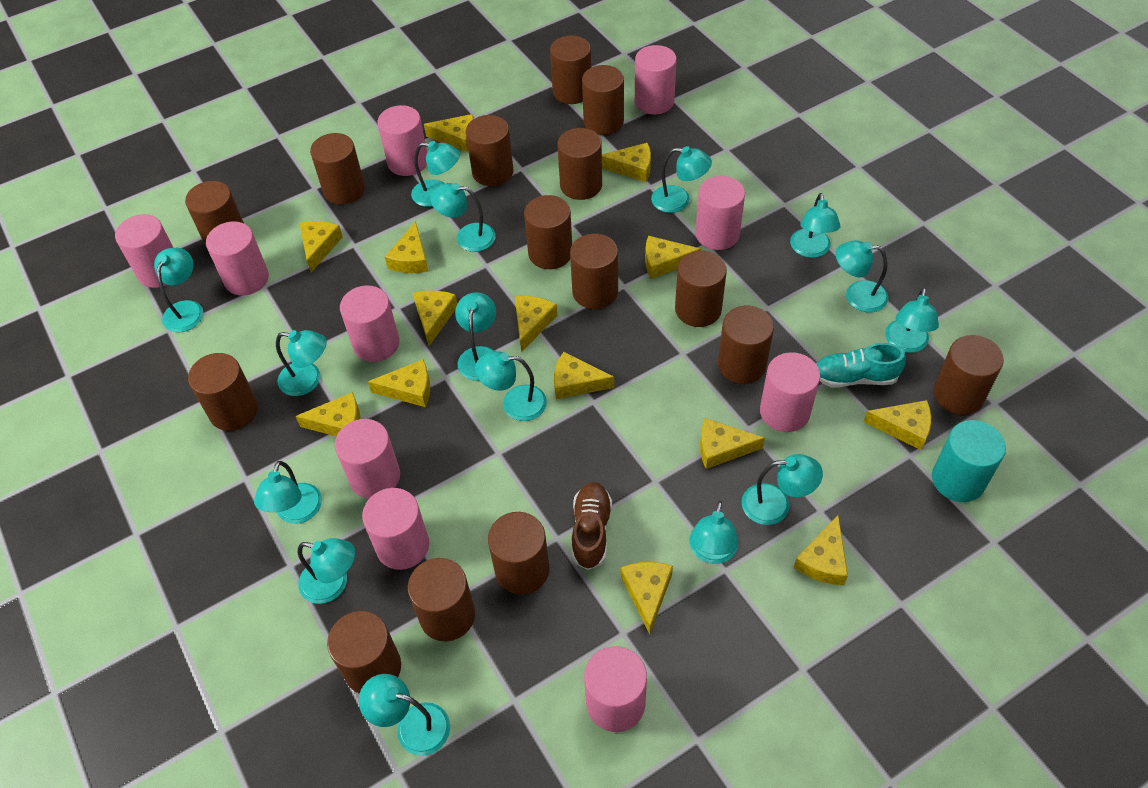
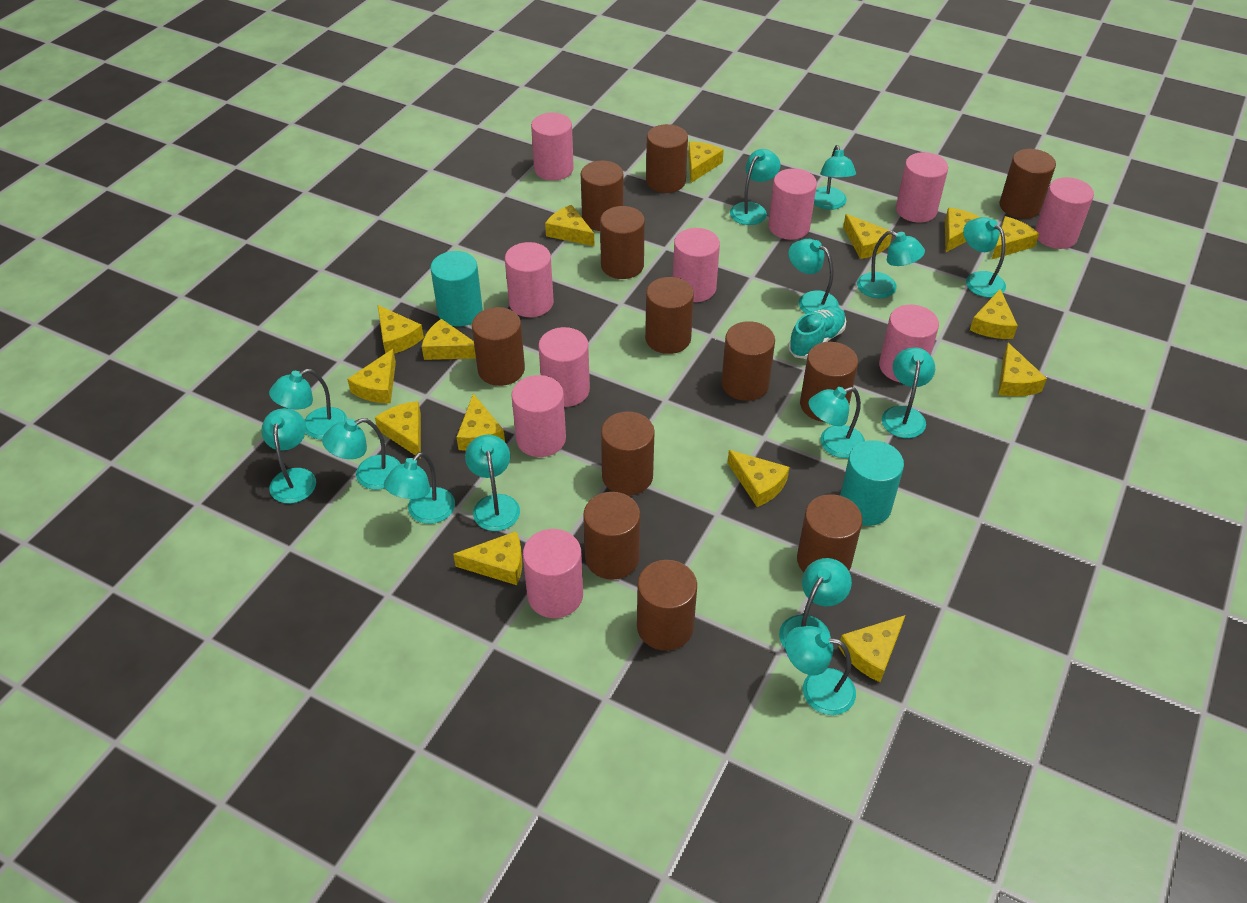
brown cylinder: [185,181,244,248] [188,353,258,431] [310,133,365,204] [327,611,401,694] [408,558,475,641] [466,115,514,186] [488,512,549,594] [524,195,572,269] [550,36,591,104] [557,128,602,200] [570,233,618,309] [582,65,624,135] [675,251,727,327] [718,306,774,384] [933,335,1004,415] = 15 -> [472,307,525,386] [581,160,623,231] [583,492,640,580] [600,206,645,279] [601,411,655,495] [637,560,697,651] [645,277,694,354] [646,124,688,193] [721,321,775,401] [797,494,863,572] [800,342,858,422] [1000,149,1056,219] = 12
brown shoe: [572,482,612,570] = 1 -> none = 0
turquoise cylinder: [932,420,1006,502] = 1 -> [430,251,483,327] [840,440,904,526] = 2
turquoise lamp: [154,248,203,332] [254,461,322,524] [276,330,327,396] [298,538,355,604] [359,674,450,756] [411,141,460,207] [430,183,496,252] [455,292,496,381] [475,351,547,421] [651,146,712,213] [689,501,738,564] [742,454,823,525] [790,193,841,258] [835,240,889,312] [885,288,939,353] = 15 -> [261,408,316,504] [269,369,347,439] [322,418,400,490] [384,452,455,524] [465,435,520,531] [730,149,780,225] [779,558,852,649] [785,626,856,715] [788,239,839,314] [809,387,865,458] [814,145,856,210] [857,231,925,298] [882,348,935,438] [963,217,1006,297] = 14
yellow cheese: [295,392,361,436] [299,221,343,272] [368,359,430,407] [385,221,428,273] [413,291,457,346] [424,114,473,152] [515,296,557,352] [554,352,614,399] [602,143,651,182] [621,562,673,634] [645,236,701,279] [700,418,765,469] [794,515,848,585] [864,400,931,450] = 14 -> [347,349,396,403] [375,401,421,459] [378,305,424,354] [422,319,476,360] [453,531,522,585] [457,393,505,451] [545,205,594,246] [688,142,724,183] [728,450,789,507] [839,615,905,682] [843,214,892,259] [945,208,980,252] [970,289,1018,339] [991,216,1039,260] [998,343,1047,397] = 15

